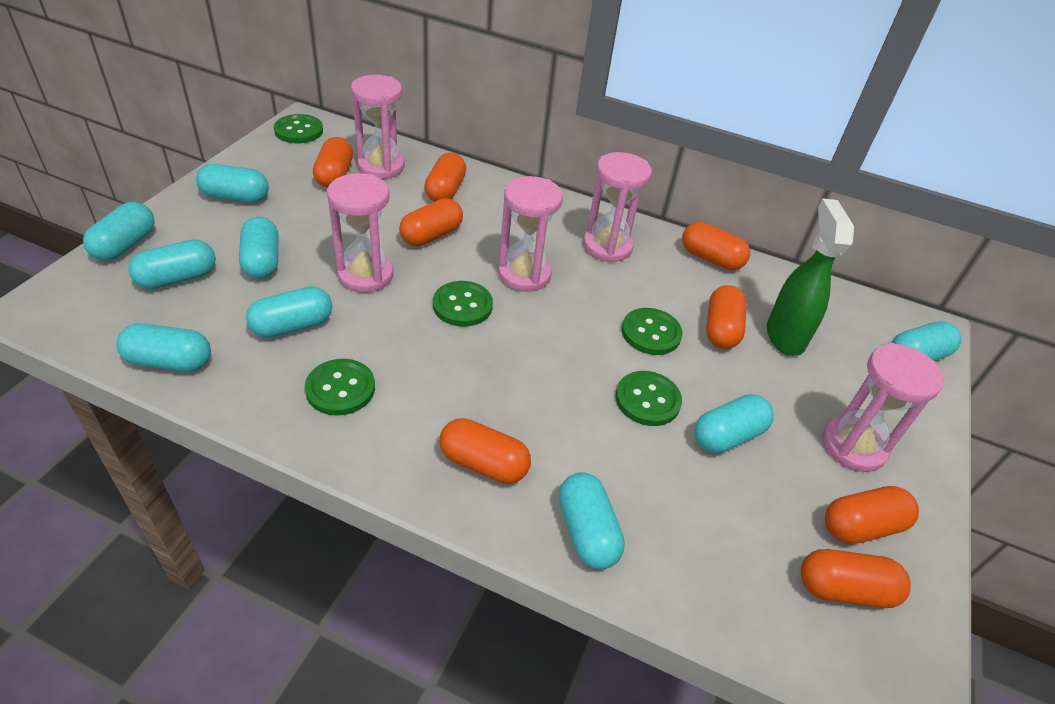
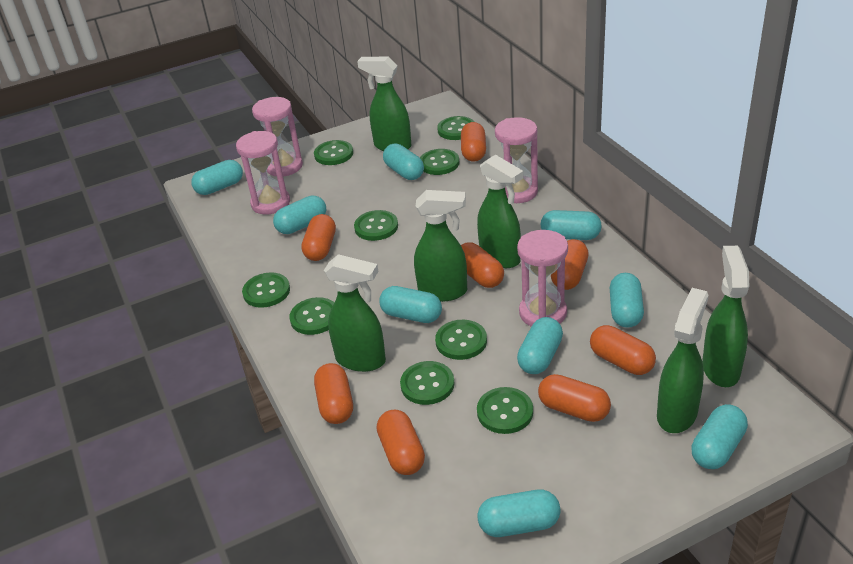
green button: [274,114,323,143] [305,359,375,416] [433,281,493,327] [616,371,682,426] [622,308,683,355] = 5 -> [242,272,290,308] [290,297,334,335] [314,140,353,165] [354,210,398,241] [400,361,454,405] [420,149,460,175] [435,320,487,360] [437,116,475,140] [477,387,533,434] = 9
green spray bottle: [767,198,854,356] = 1 -> [324,254,386,372] [357,57,411,151] [414,190,467,302] [477,155,523,268] [657,288,709,433] [702,246,749,387] = 6
pink hourglass: [327,173,394,293] [351,75,405,179] [498,176,563,292] [583,152,652,263] [823,343,945,472] = 5 -> [236,131,290,214] [252,97,303,176] [495,117,538,203] [517,230,568,326] = 4

